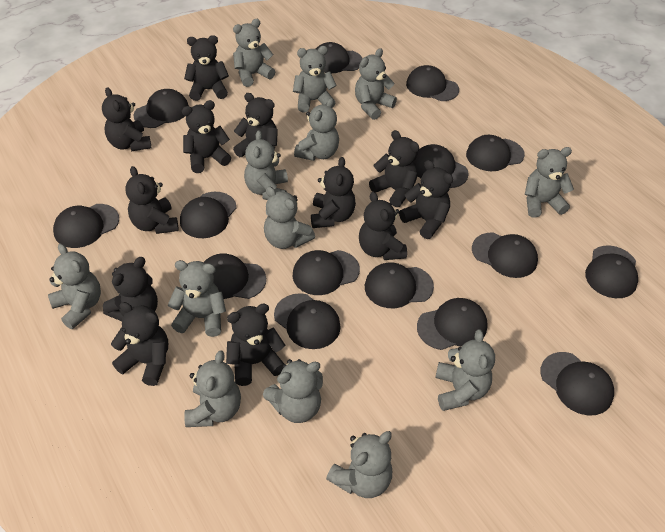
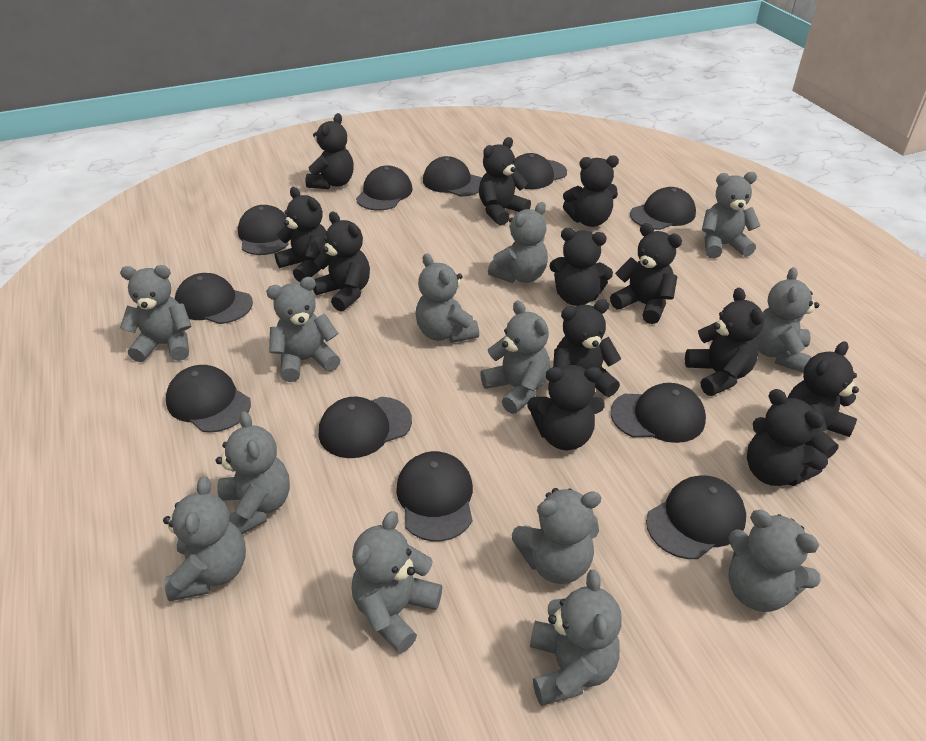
black cap: [53,204,119,248] [133,89,189,128] [180,192,236,238] [204,253,266,299] [274,293,341,349] [293,250,360,295] [316,42,363,73] [365,262,434,308] [406,65,459,101] [414,144,469,188] [417,298,488,350] [466,135,525,171] [472,232,538,278] [540,352,614,415] [585,245,638,298] = 15 -> [166,365,251,433] [175,273,253,324] [238,205,289,255] [319,396,412,458] [356,165,412,211] [396,451,473,542] [423,156,482,196] [514,153,567,189] [611,383,706,443] [630,187,696,230] [646,475,746,559] = 11

